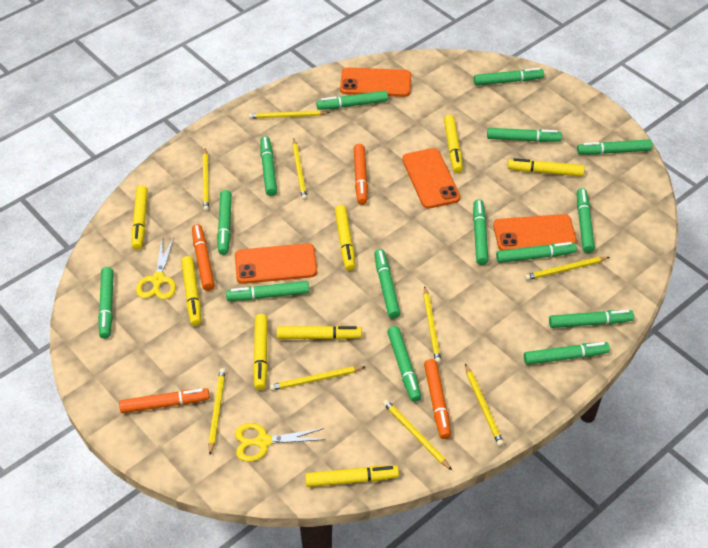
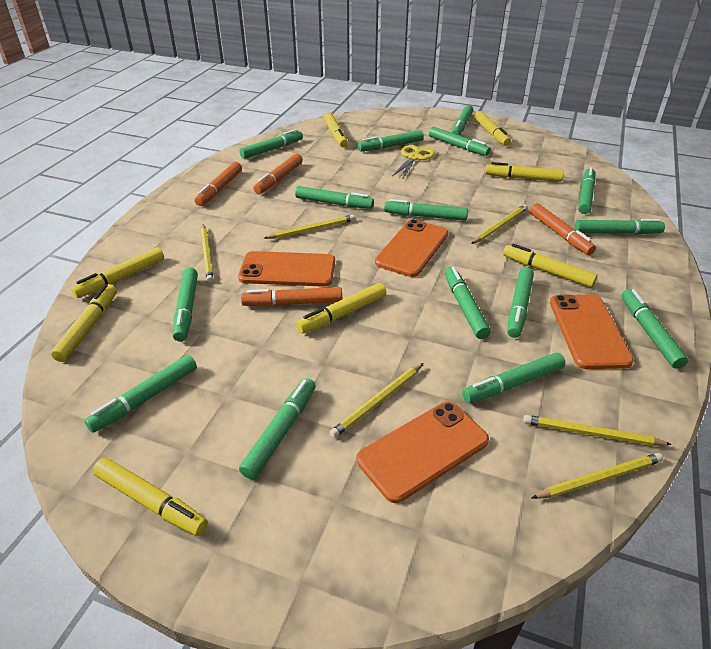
yellow pencil: [203,148,209,212] [208,368,226,455] [248,111,330,119] [269,366,365,391] [292,139,307,200] [383,400,452,470] [423,286,441,364] [465,364,504,446] [525,257,610,280] = 9 -> [201,224,213,283] [264,215,355,239] [329,363,424,438] [471,204,528,244] [523,415,672,446] [532,453,663,499] = 6
yellow scissors: [136,237,176,300] [235,423,325,462] = 2 -> [392,145,435,178] = 1

